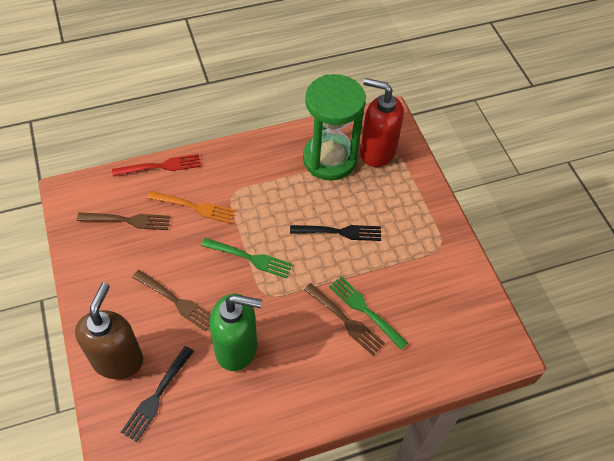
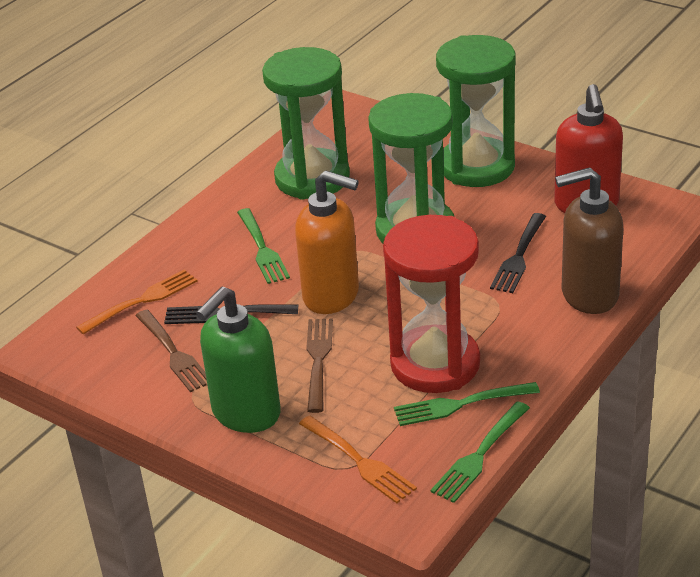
brown fork: [77,213,170,230] [132,270,211,331] [304,283,385,356] = 3 -> [135,310,207,392] [306,319,333,413] = 2
green fork: [201,238,293,278] [329,276,408,350] = 2 -> [237,208,290,284] [394,382,540,426] [431,401,530,503] = 3
green hourglass: [303,74,366,181] = 1 -> [262,47,350,200] [368,93,454,244] [436,35,516,187] = 3
orange fork: [147,191,236,224] = 1 -> [76,269,197,335] [299,415,417,503] = 2
orange soap dispenser: none = 0 -> [295,170,359,314] = 1
red fork: [112,154,201,176] = 1 -> none = 0
red hourglass: none = 0 -> [383,215,480,393] = 1

